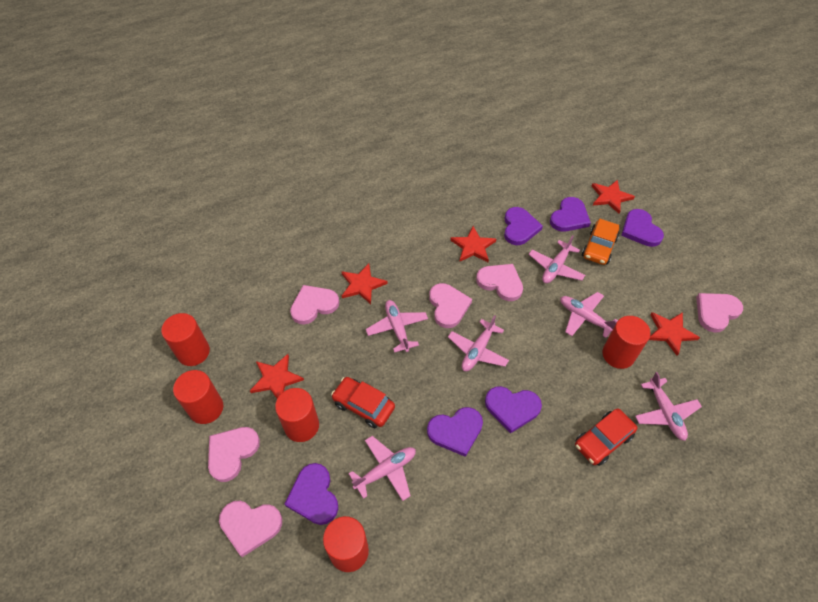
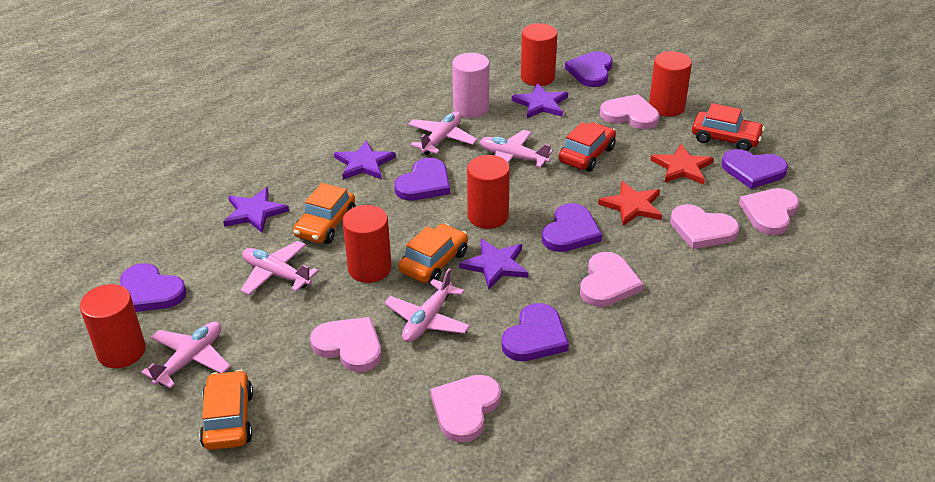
orange car: [582,219,619,265] = 1 -> [200,370,253,450] [293,183,356,244] [398,223,468,283] = 3
pink cylinder: none = 0 -> [452,53,489,118] = 1
pink plane: [348,436,416,501] [366,300,428,353] [448,315,509,371] [529,235,585,283] [560,292,618,338] [635,372,702,441] = 6 -> [141,321,230,389] [240,241,319,295] [384,268,470,342] [408,112,478,155] [480,130,553,168] = 5
purple star: none = 0 -> [223,187,289,233] [334,140,396,180] [459,239,528,290] [512,83,568,118] = 4
red star: [250,354,304,399] [342,264,388,304] [450,226,496,262] [592,180,635,213] [649,312,700,356] = 5 -> [598,181,662,226] [651,144,714,184] = 2

